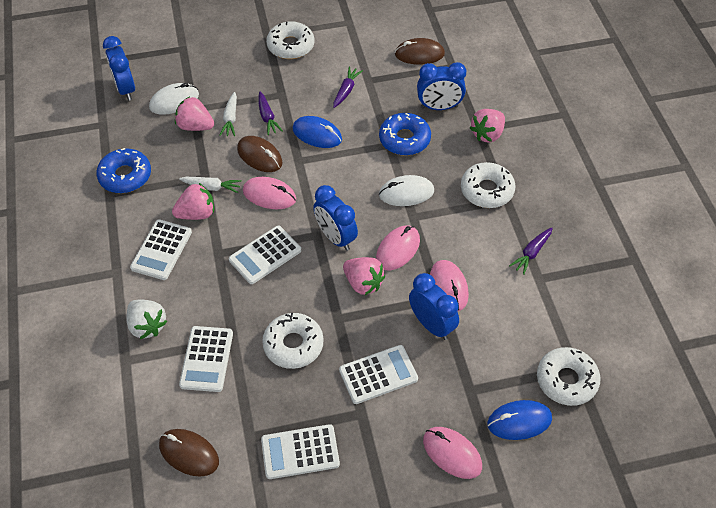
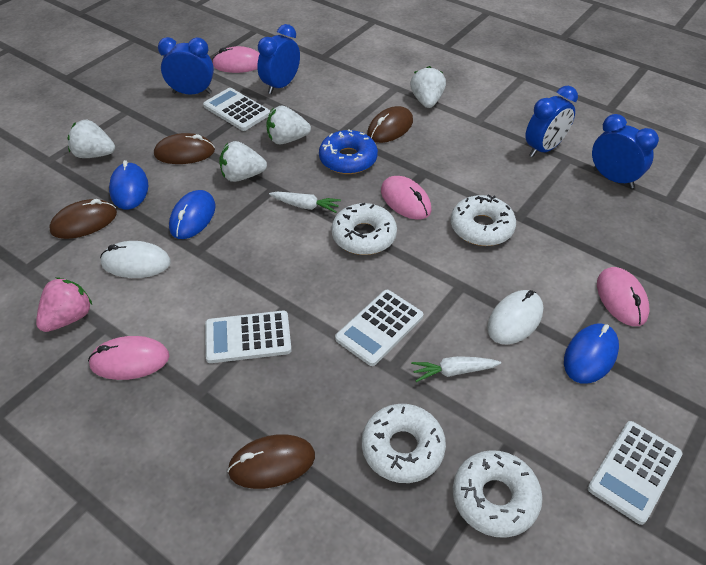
blue donut: [96,148,151,193] [379,113,431,156] = 2 -> [319,129,378,174] = 1
blue mouse: [293,116,342,148] [487,400,552,440] = 2 -> [109,160,148,210] [169,190,215,239] [564,324,619,384] = 3
brown mouse: [159,429,219,477] [237,136,283,172] [395,38,445,65] = 3 -> [50,199,117,239] [154,133,215,164] [227,434,315,489] [367,106,413,143] = 4
pink strawberry: [172,183,214,220] [175,96,214,131] [343,257,385,295] [470,109,505,142] = 4 -> [36,278,92,332] = 1
purple carrot: [258,92,283,135] [333,67,363,108] [509,227,553,275] = 3 -> none = 0
white calculator: [130,219,192,280] [179,326,233,392] [229,226,301,284] [261,424,340,479] [339,345,418,404] = 5 -> [203,88,270,131] [205,311,292,363] [335,290,423,366] [588,421,683,525] = 4
white strawberry: [126,299,168,339] = 1 -> [68,120,115,158] [219,141,267,182] [266,105,311,144] [410,66,446,108] = 4

